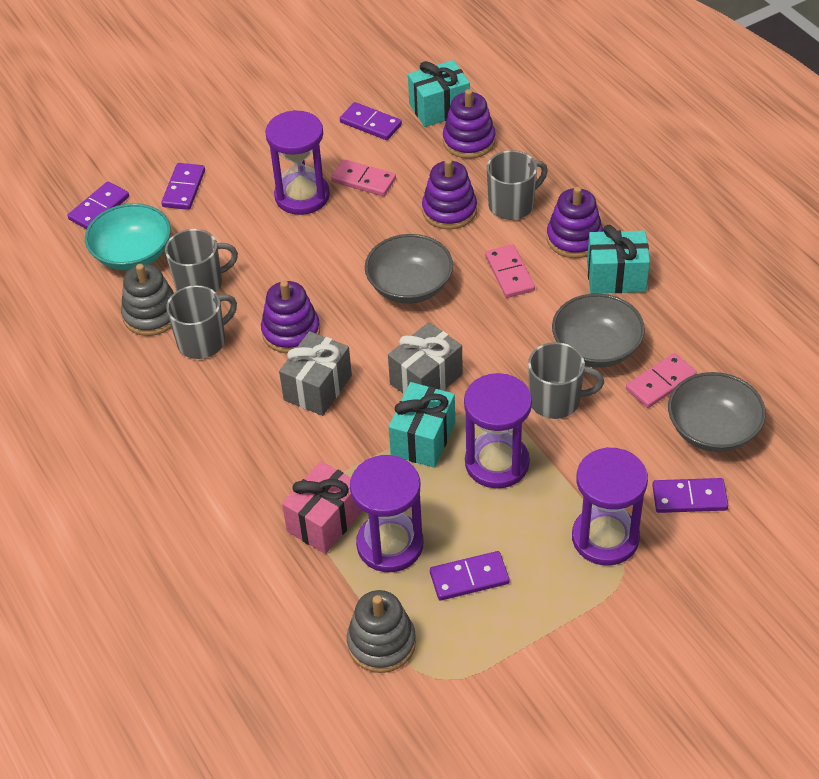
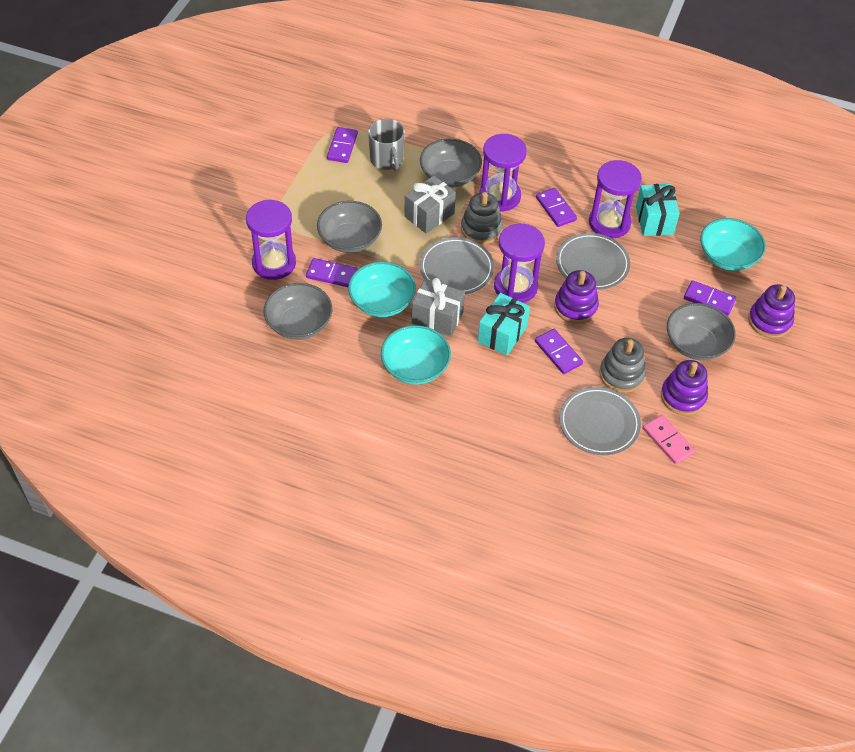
grey bowl: [365,234,453,304] [552,293,645,368] [668,372,766,452] = 3 -> [264,283,332,340] [317,201,382,253] [420,139,482,188] [667,303,736,360] = 4
grey mug: [165,229,238,293] [166,285,237,359] [487,150,548,220] [528,342,604,419] = 4 -> [368,119,405,171] = 1
grey plate: none = 0 -> [420,237,494,294] [556,233,630,290] [559,387,641,455] = 3
pink domino: [331,159,396,196] [485,244,535,298] [626,353,697,408] = 3 -> [643,415,695,464] = 1
pink gift: [282,461,363,554] = 1 -> none = 0
purple stacking toy: [261,281,320,353] [422,159,477,230] [443,89,496,159] [546,186,603,258] = 4 -> [554,270,599,324] [661,360,708,415] [748,284,795,338] = 3
turquoise bowl: [85,203,171,271] = 1 -> [348,262,416,317] [381,325,451,385] [700,218,766,271] = 3
turquoise gift: [389,382,455,468] [408,60,470,127] [587,225,650,294] = 3 -> [478,293,530,356] [636,184,680,236] = 2

